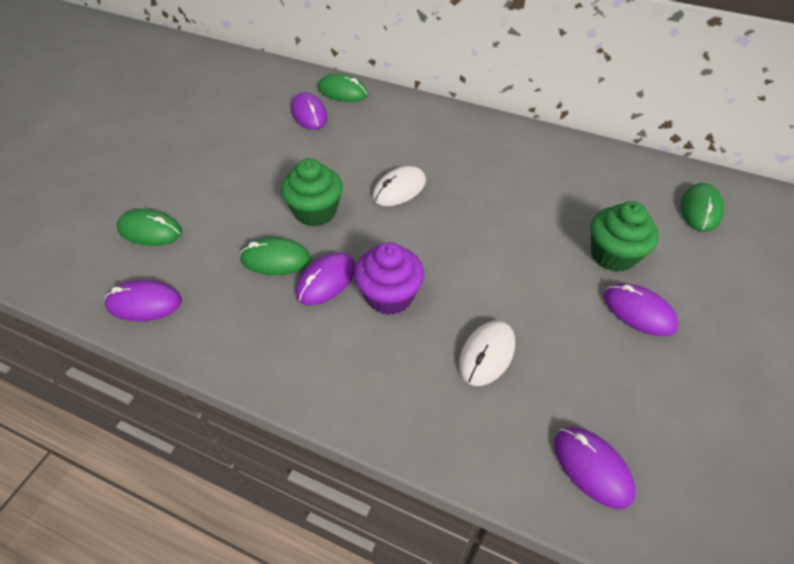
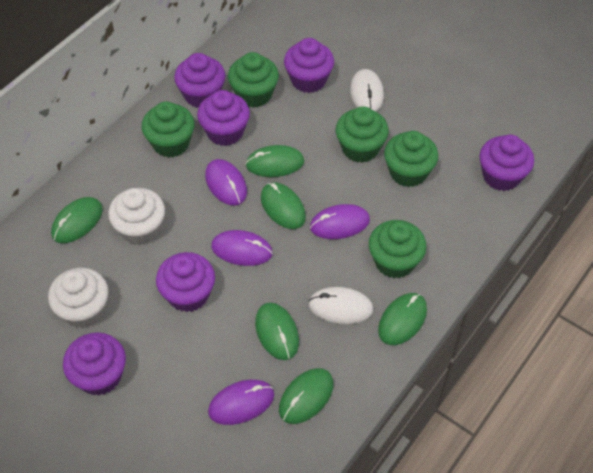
green cupcake: [281,158,343,227] [591,201,659,272] = 2 -> [141,101,195,158] [228,52,279,108] [335,107,389,163] [369,220,427,278] [384,131,438,187] = 5
green mouse: [117,209,182,246] [240,237,311,275] [318,73,368,102] [681,183,724,232] = 4 -> [51,197,103,243] [246,145,304,177] [255,303,299,360] [261,182,306,229] [279,368,333,424] [378,293,427,345] = 6
purple cupcake: [354,242,424,315] = 1 -> [63,333,126,396] [156,252,215,312] [174,53,226,108] [197,90,250,146] [284,38,334,93] [480,135,534,191] = 6
purple mouse: [105,280,182,321] [291,92,328,130] [296,252,356,305] [554,427,636,509] [604,283,679,336] = 5 -> [205,159,247,205] [208,380,274,425] [211,230,273,266] [310,204,370,239] = 4
white cupcake: none = 0 -> [48,268,109,328] [108,188,165,245] = 2

